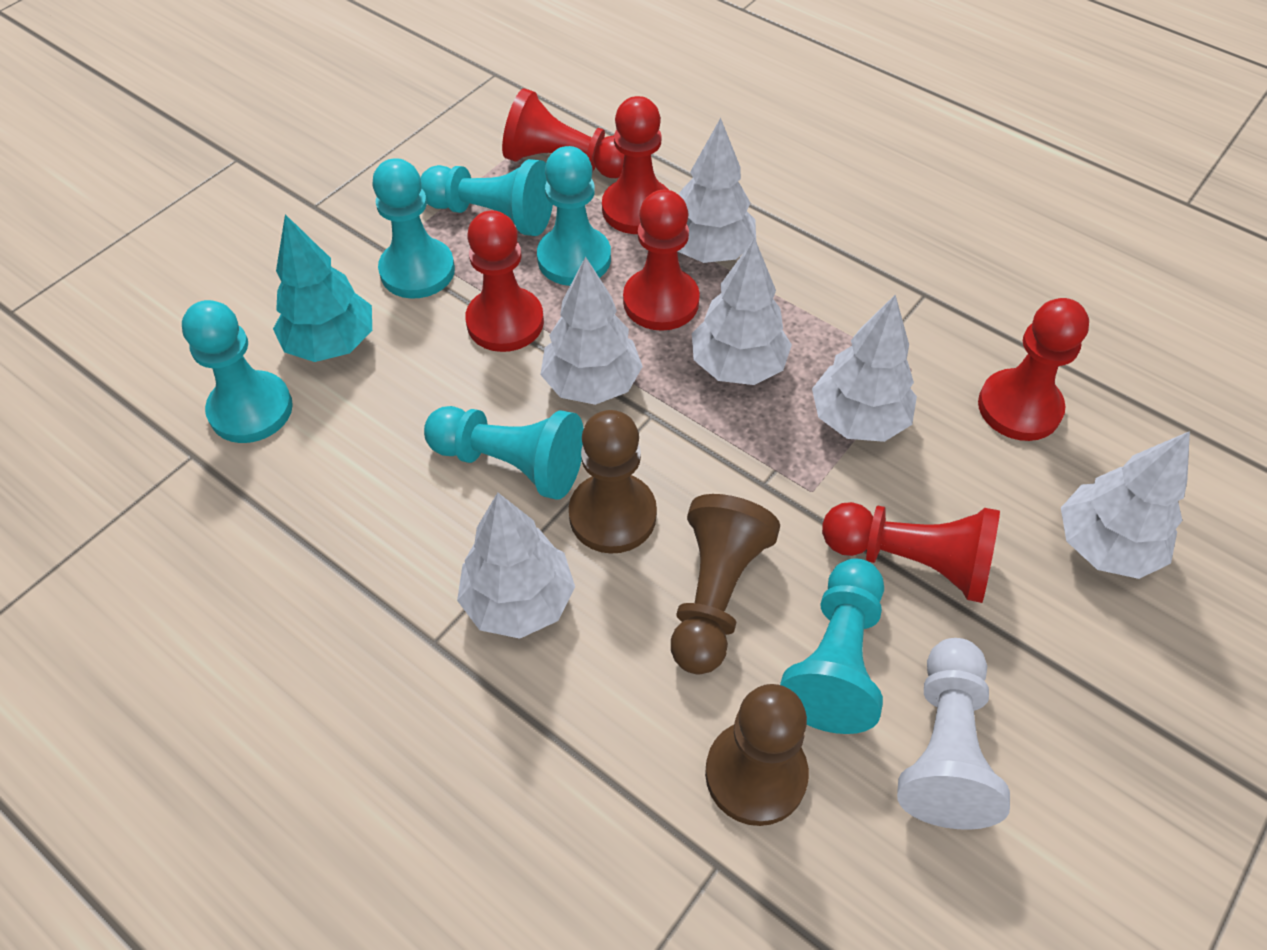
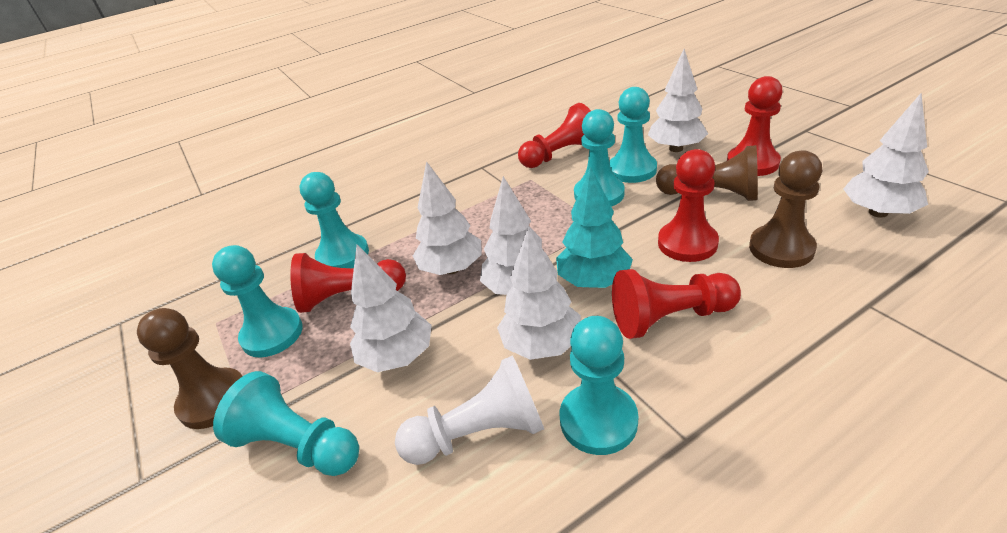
red pawn: [465,210,544,352] [502,88,624,178] [602,96,669,234] [623,190,700,331] [822,502,1000,603] [978,298,1089,441] = 6 -> [290,253,406,313] [518,103,591,168] [612,269,741,339] [658,149,719,262] [727,76,783,176] = 5

